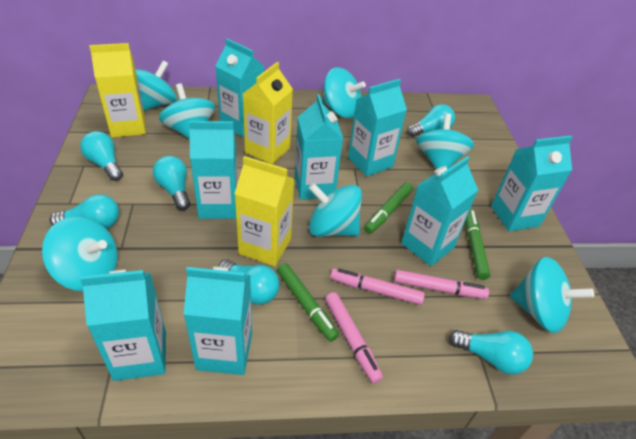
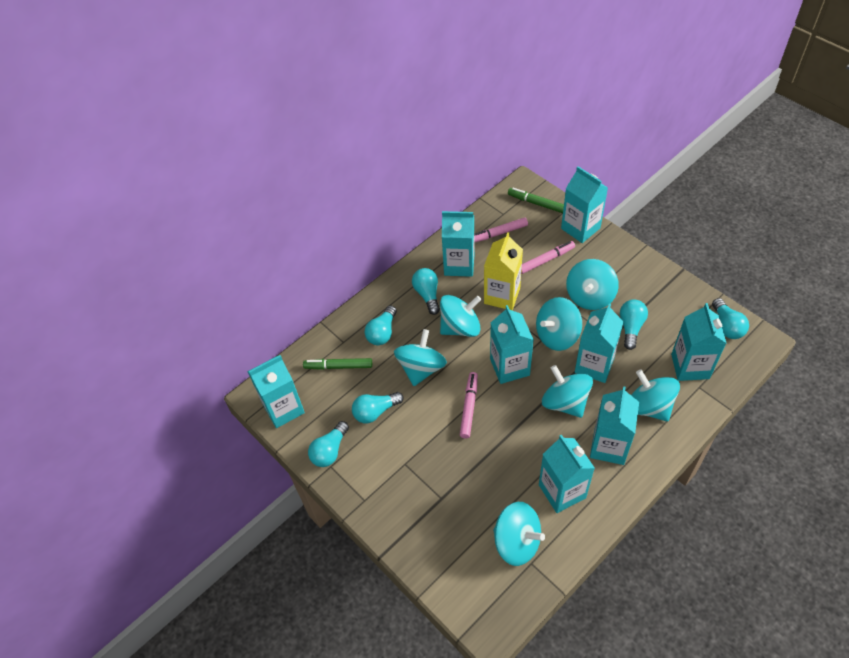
green marker: [277,263,339,342] [364,182,413,234] [465,209,490,280] = 3 -> [303,358,372,370] [508,188,564,213] = 2
yellow carton: [89,43,146,137] [234,156,294,266] [243,62,293,165] = 3 -> [484,232,523,310] = 1

